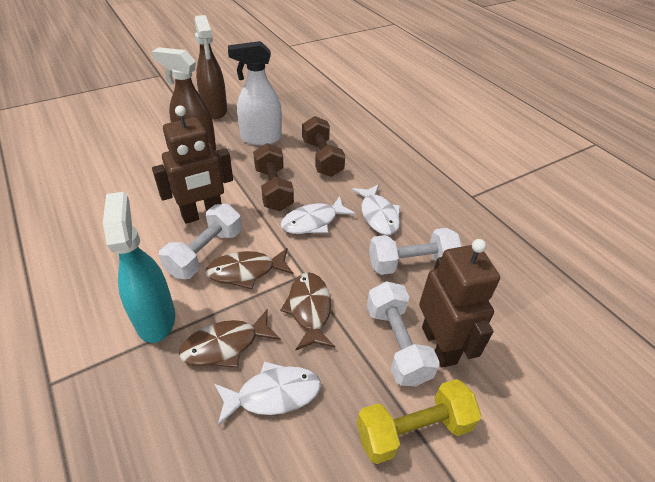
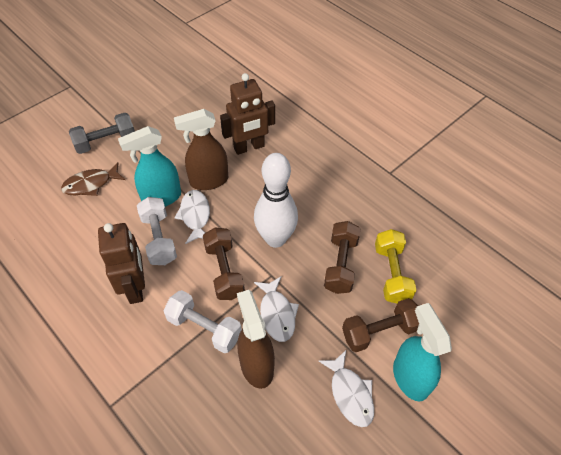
brown dumbbell: [253,143,294,211] [302,116,345,177] = 2 -> [203,227,245,300] [324,221,360,294] [342,298,419,352] = 3
brown fish: [179,309,281,367] [205,248,293,289] [280,272,335,351] = 3 -> [61,162,125,196] = 1
grey dumbbell: none = 0 -> [69,113,135,154] = 1
turquoise spray bottle: [103,192,175,343] = 1 -> [118,126,181,207] [393,303,452,401] = 2
white bowling pin: none = 0 -> [254,153,298,248] = 1
white dumbbell: [159,204,242,279] [367,281,440,386] [369,228,462,275] = 3 -> [137,197,177,265] [163,290,242,353] = 2
white spray bottle: [228,41,282,145] = 1 -> none = 0

